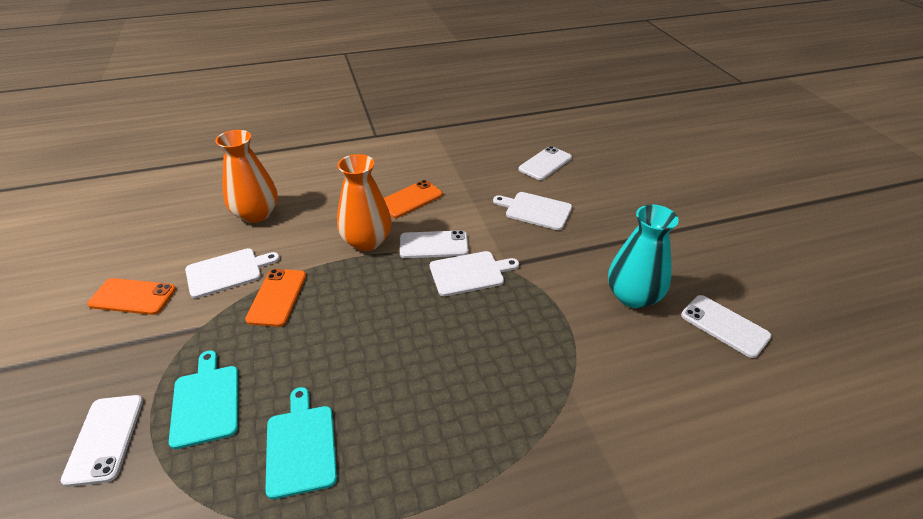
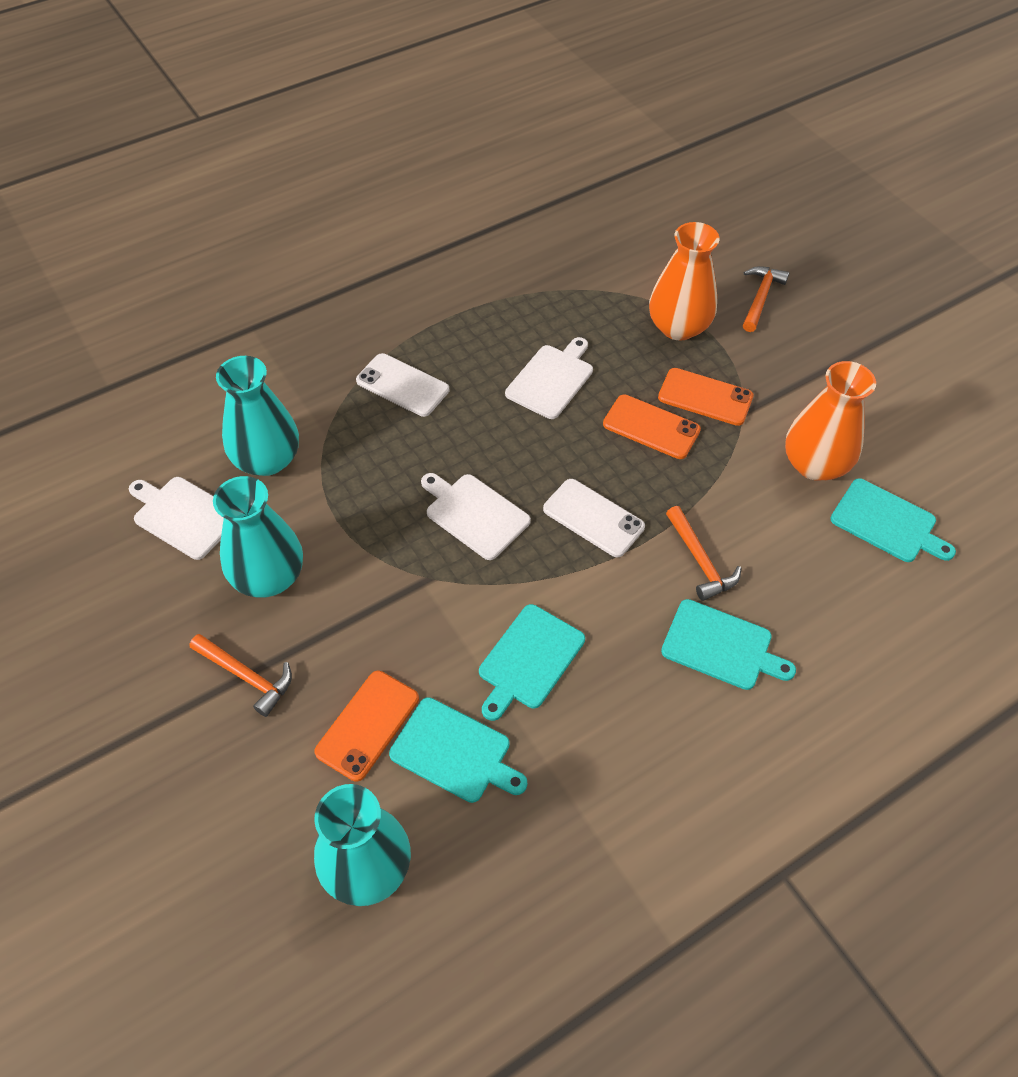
orange hammer: none = 0 -> [190,634,292,717] [666,506,741,601] [743,266,789,332] = 3
turquoise cutting board: [169,350,238,449] [265,387,337,499] = 2 -> [389,697,527,803] [479,604,585,721] [661,599,796,690] [830,478,956,562] = 4
turquoise vase: [608,204,679,308] = 1 -> [213,476,303,597] [216,356,299,476] [314,784,411,906] = 3
white phone: [61,395,143,487] [400,230,469,258] [519,146,572,180] [681,295,772,358] = 4 -> [356,353,449,417] [543,479,645,557] = 2

